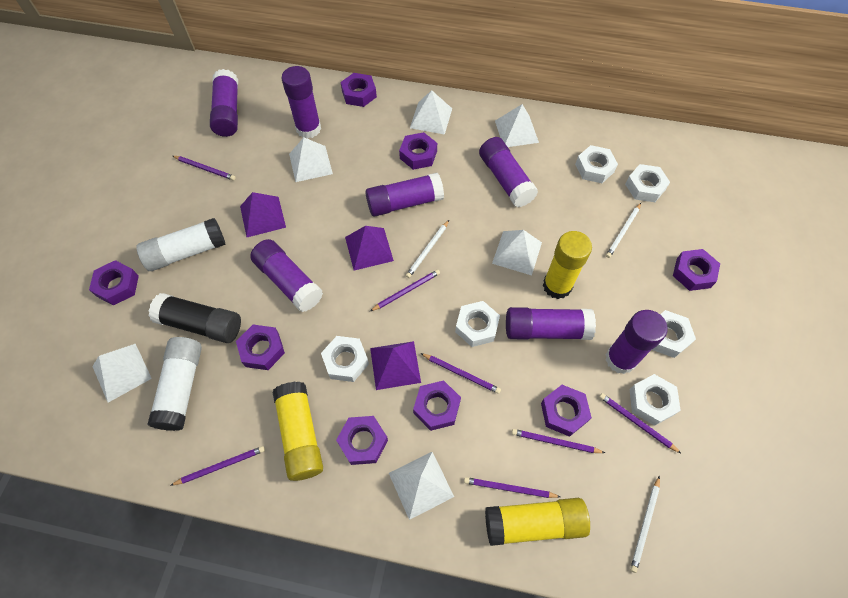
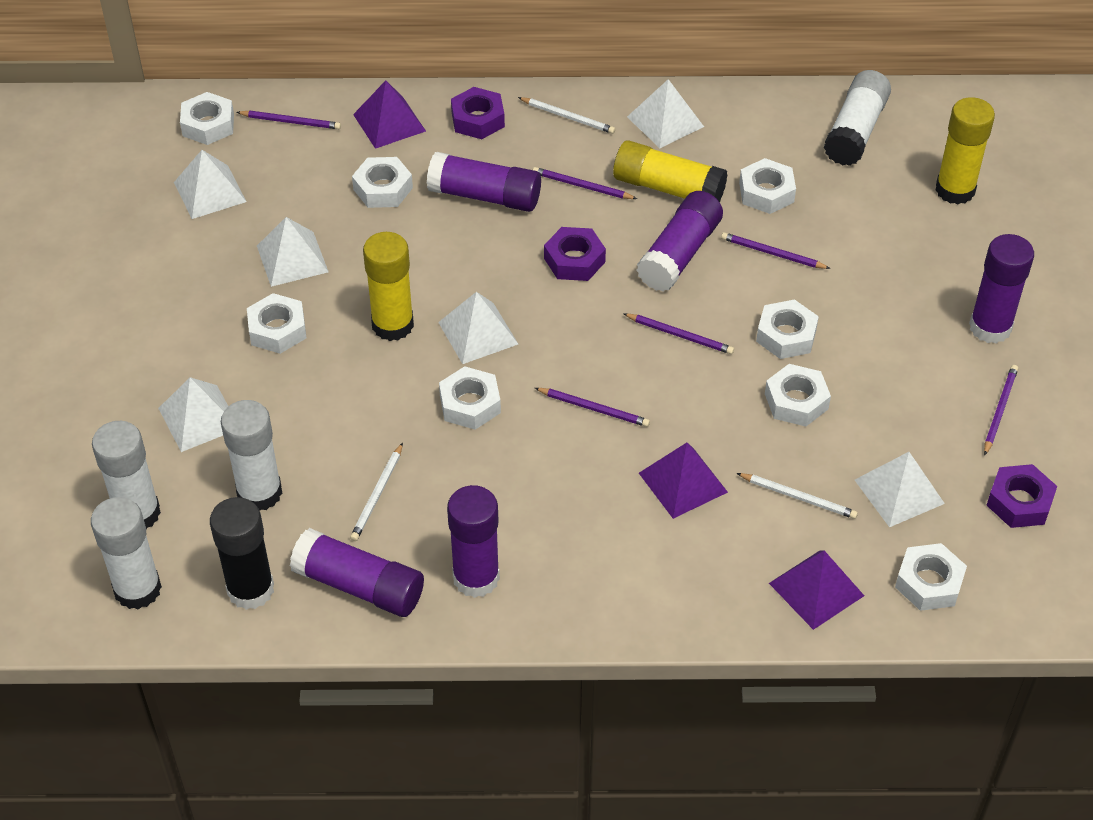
purple glue stick: [210,69,238,137] [250,239,323,312] [281,66,321,139] [365,173,444,217] [479,137,538,207] [506,307,596,340] [605,310,668,374] = 7 -> [290,528,424,617] [427,152,541,212] [447,485,500,598] [637,191,723,292] [969,234,1034,343] = 5
purple nut: [89,260,139,306] [236,325,285,370] [336,416,388,465] [341,73,377,107] [399,132,437,170] [413,380,461,431] [541,385,592,437] [673,249,720,291] = 8 -> [451,87,505,139] [544,227,606,281] [986,464,1057,528] = 3
purple pencil: [170,446,265,486] [173,156,236,180] [370,269,440,311] [421,353,501,394] [464,477,560,498] [512,429,605,453] [599,393,681,453] = 7 -> [237,111,341,129] [533,167,637,199] [535,388,650,427] [623,313,734,354] [721,232,831,269] [984,365,1018,456] = 6
white glue stick: [136,218,225,271] [147,337,202,431] = 2 -> [91,497,162,609] [92,421,161,529] [221,400,282,511] [824,70,891,166] = 4
white nut: [321,336,369,382] [455,301,500,347] [575,145,618,183] [625,164,670,202] [630,374,681,426] [652,310,696,358] = 6 -> [180,92,234,145] [247,293,306,354] [352,157,413,208] [439,366,501,430] [739,158,796,214] [756,299,819,359] [765,364,831,426] [895,543,967,611] = 8

